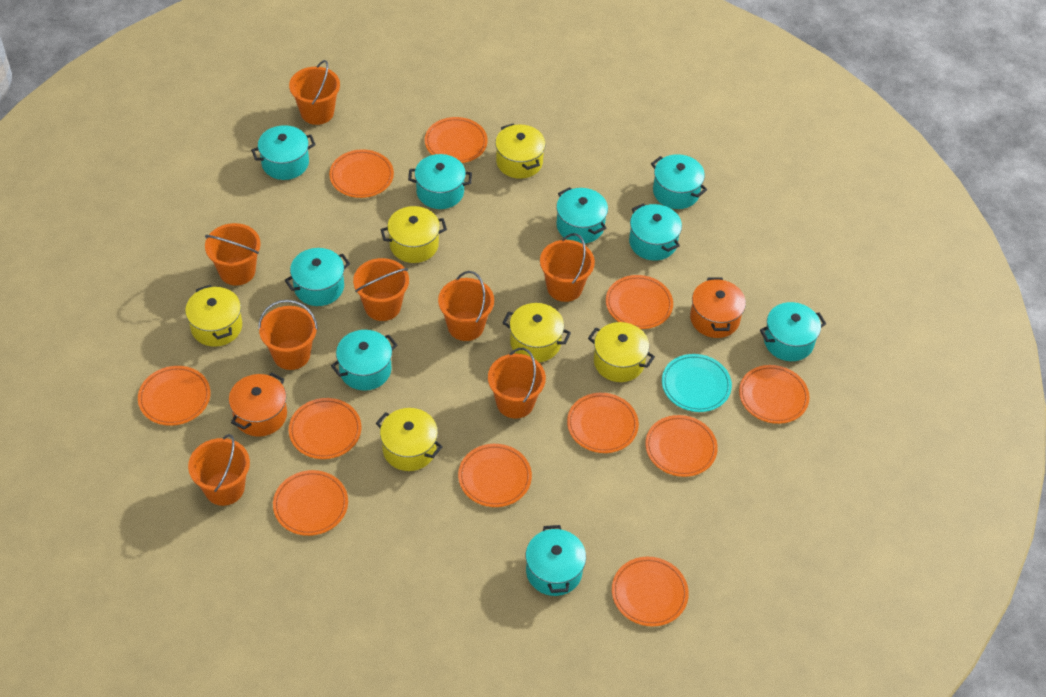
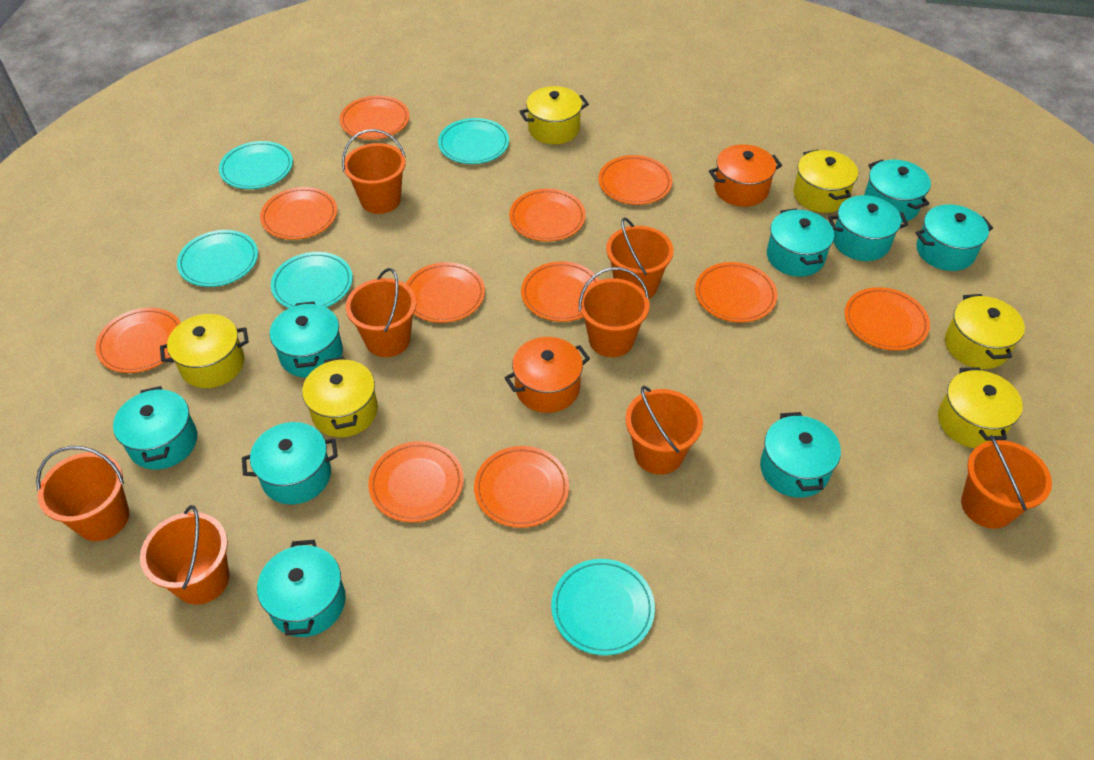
turquoise plate: [662,354,732,412] = 1 -> [177,230,258,287] [219,141,293,189] [271,252,353,308] [438,118,509,164] [551,559,655,655] = 5

